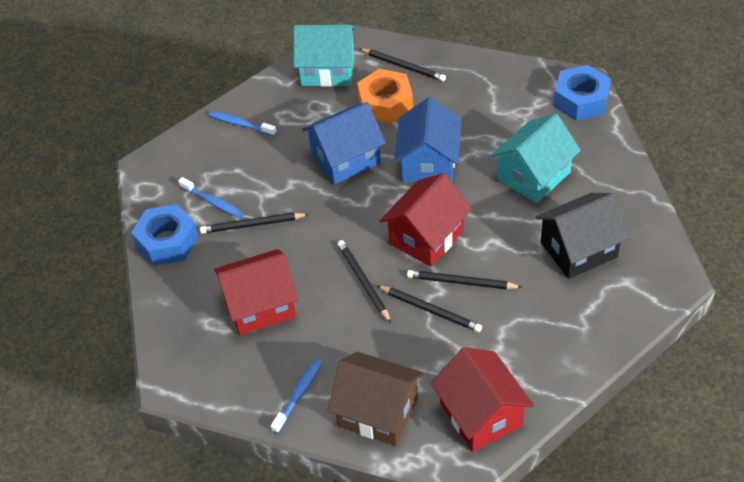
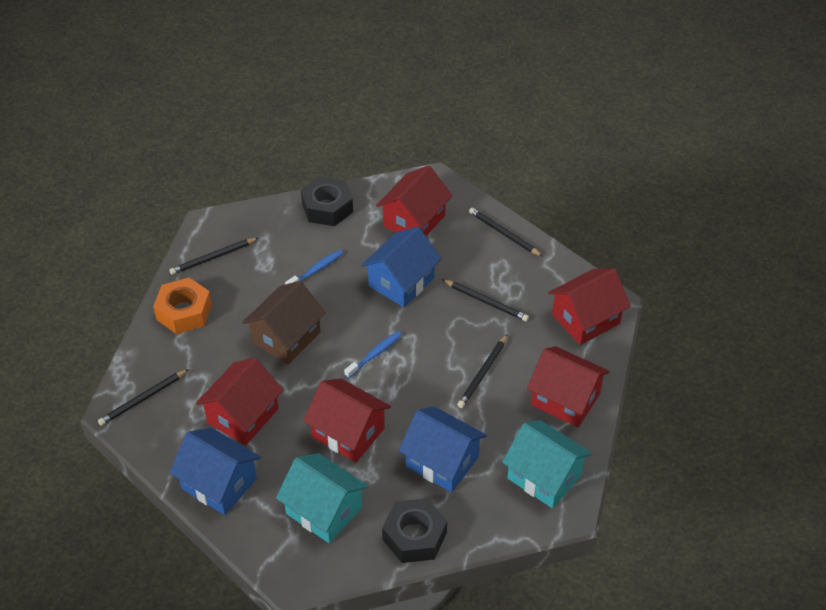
black house: [536,193,629,279] = 1 -> none = 0
black nut: none = 0 -> [301,176,353,226] [382,498,447,563] = 2
blue house: [302,102,386,184] [394,97,462,183] = 2 -> [170,428,261,515] [361,227,441,307] [399,406,487,492] = 3
blue nut: [131,204,199,266] [553,65,611,121] = 2 -> none = 0
blue toothbrush: [178,177,244,218] [209,111,277,136] [271,359,322,433] = 3 -> [285,250,343,285] [344,331,402,378] = 2
red house: [214,249,298,335] [380,173,472,267] [431,347,534,452] = 3 -> [196,358,283,445] [303,378,391,462] [376,165,452,236] [527,346,610,428] [548,268,631,345] = 5

